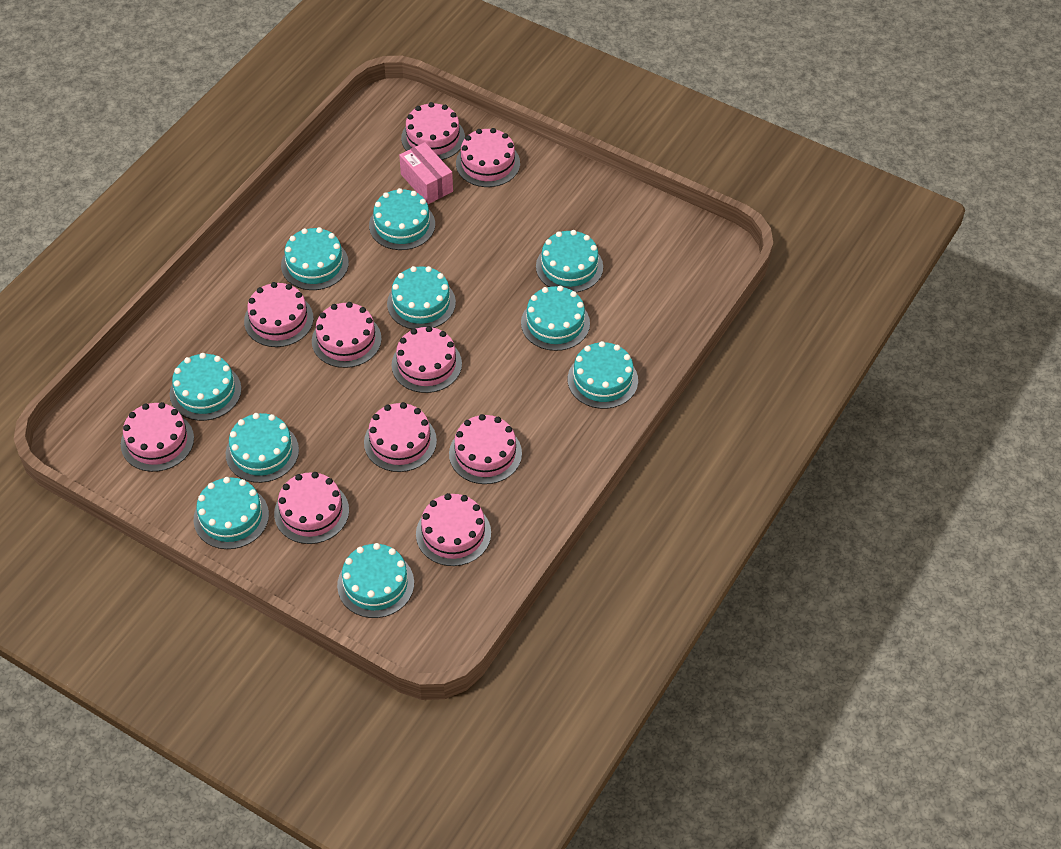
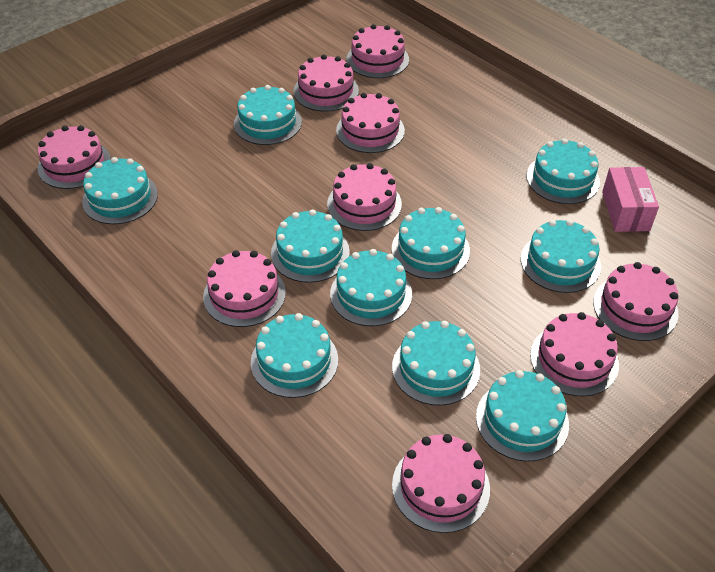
pink cake: [121,402,194,472] [244,282,314,347] [274,472,349,544] [312,302,382,368] [364,402,437,472] [392,326,462,393] [401,102,465,160] [416,493,491,566] [449,414,522,484] [456,128,520,187] = 10 -> [38,125,111,189] [203,250,286,327] [293,54,359,112] [327,163,402,231] [336,93,405,153] [347,24,409,78] [392,434,490,533] [530,312,619,396] [593,262,678,341] = 9

